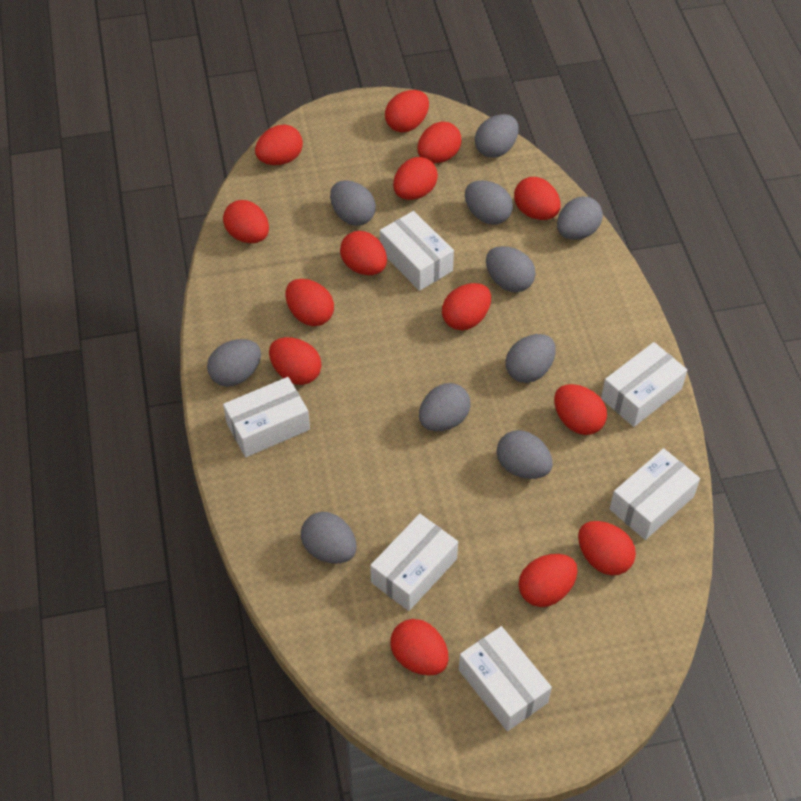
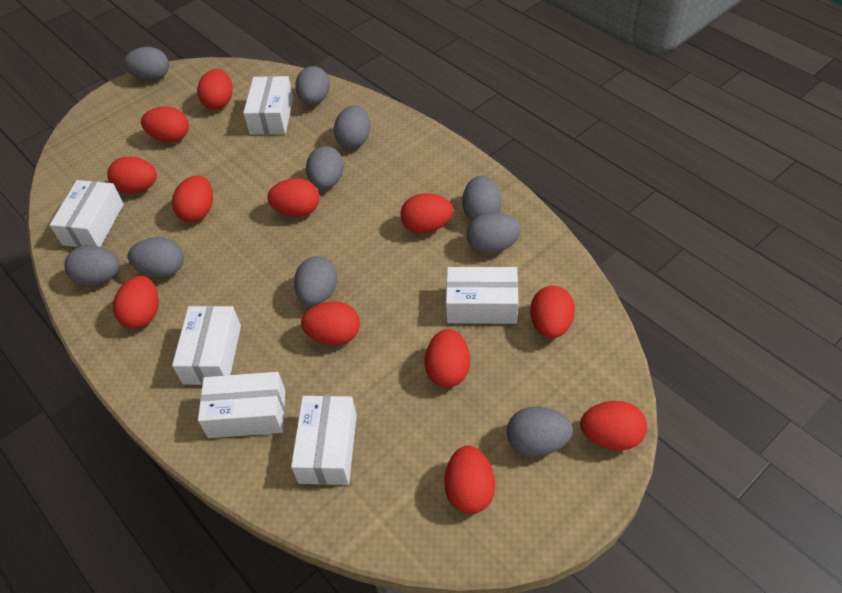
red egg: [223,200,269,243] [255,124,303,165] [269,337,321,385] [286,279,334,326] [340,231,387,275] [385,90,429,133] [390,619,449,676] [393,157,438,200] [417,122,462,163] [442,283,491,330] [514,177,561,220] [519,554,577,607] [554,384,607,435] [578,521,636,575] = 14 -> [107,157,157,194] [113,276,159,329] [141,106,189,142] [172,175,213,222] [197,69,232,110] [267,178,320,217] [301,302,360,345] [401,193,453,234] [424,329,470,387] [444,446,495,514] [530,286,575,339] [580,401,647,451] = 12

